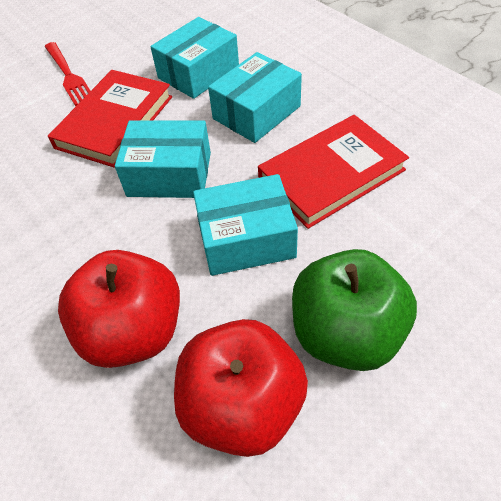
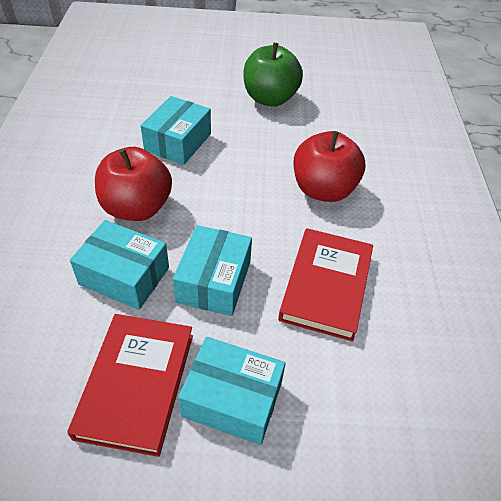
red fork: [45,42,91,106] = 1 -> none = 0

